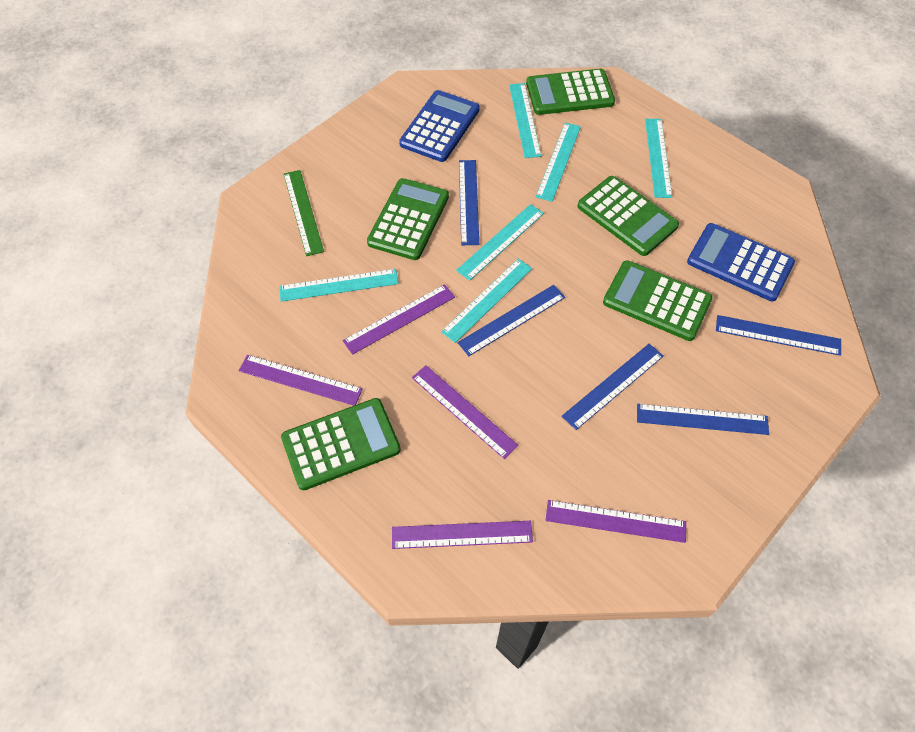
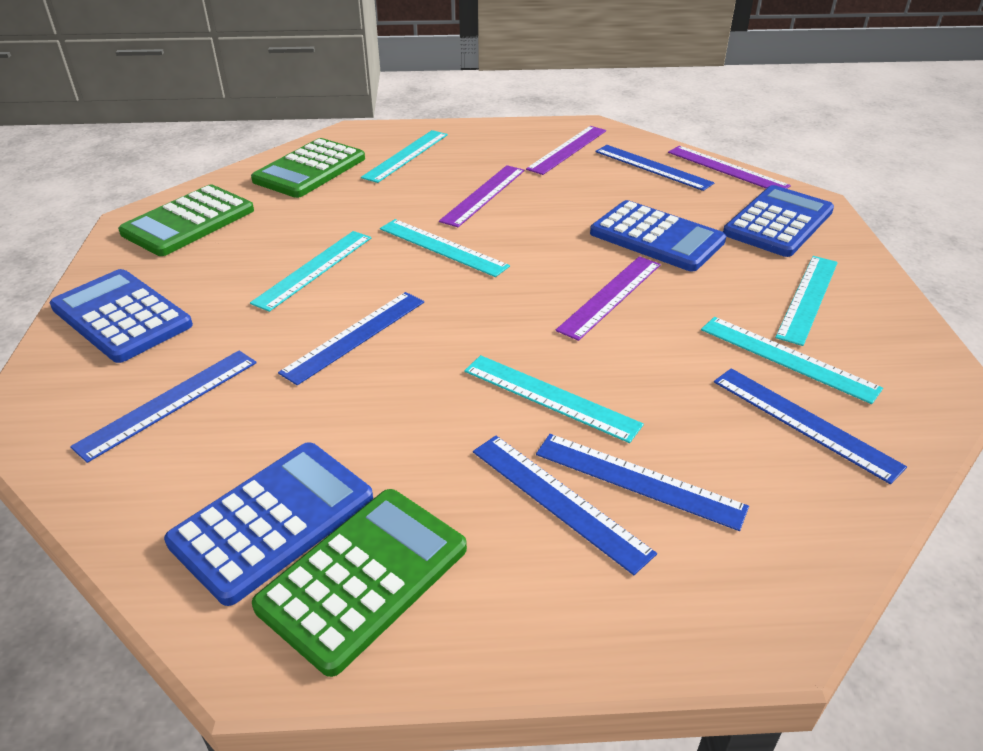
blue calculator: [399,90,480,162] [687,223,795,301] = 2 -> [50,269,193,363] [164,442,373,606] [590,200,726,271] [723,185,834,257] = 4
blue ruler: [458,285,565,356] [459,160,479,245] [562,344,664,430] [637,404,769,435] [716,315,841,356] = 5 -> [70,350,257,463] [278,292,424,385] [473,436,657,575] [536,434,749,531] [595,145,714,191] [714,368,907,484] = 6
green calculator: [281,398,401,490] [367,178,449,260] [526,69,615,115] [577,176,679,256] [603,260,713,341] = 5 -> [118,184,254,256] [251,138,365,198] [252,489,467,677] = 3
green ruler: [284,170,324,256] = 1 -> none = 0
purple ruler: [239,355,363,406] [343,284,455,355] [392,521,533,549] [412,365,519,459] [546,500,686,543] = 5 -> [439,165,525,227] [526,126,606,175] [556,256,661,341] [668,146,791,189] = 4

